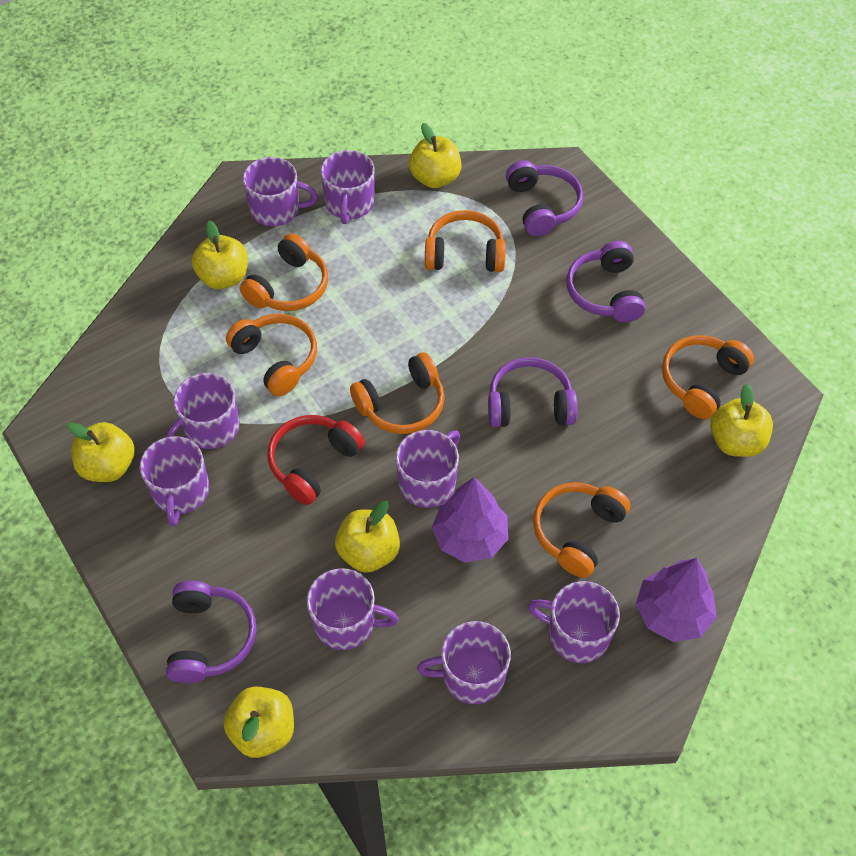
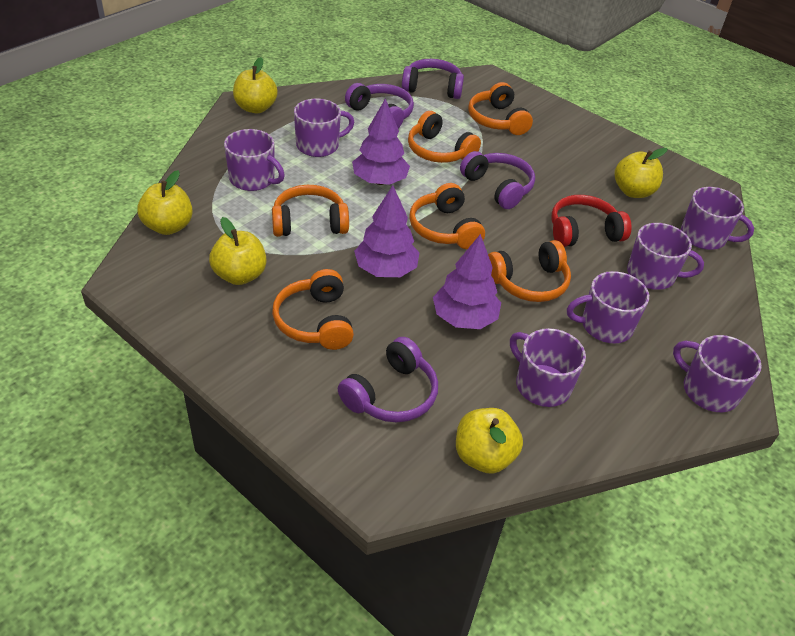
purple mug: [140,436,209,526] [166,373,240,449] [243,157,318,226] [307,568,399,650] [321,150,374,224] [396,430,460,508] [417,621,511,704] [528,581,620,663] = 8 -> [224,129,285,191] [294,99,354,157] [510,328,586,407] [567,271,649,343] [627,223,704,290] [673,335,762,412] [681,187,754,250] = 7
purple tree: [432,477,508,563] [636,558,717,642] = 2 -> [352,98,410,185] [354,185,420,277] [433,234,501,329] = 3
yellow apple: [67,422,135,482] [192,220,248,289] [223,686,294,758] [335,501,400,573] [409,123,462,188] [710,383,773,457] = 6 -> [137,170,193,235] [209,217,267,285] [233,57,278,113] [456,408,523,474] [615,148,667,198] = 5

